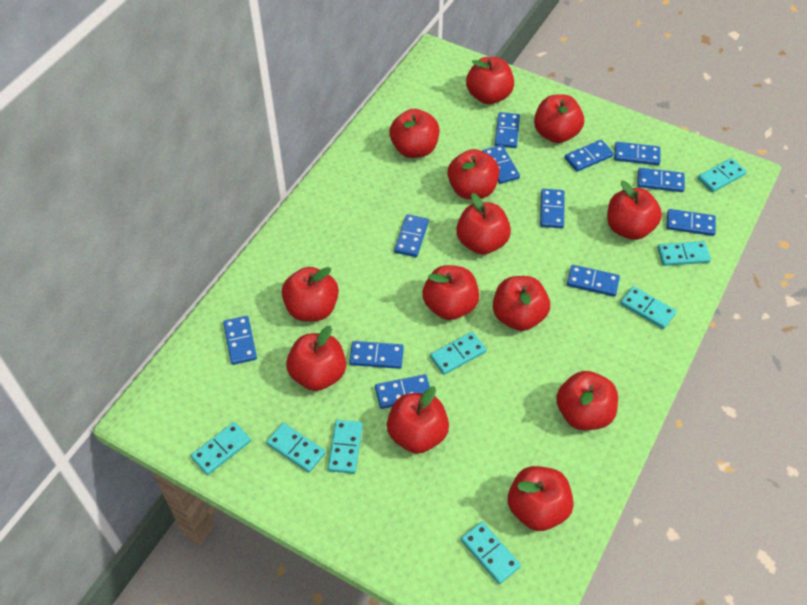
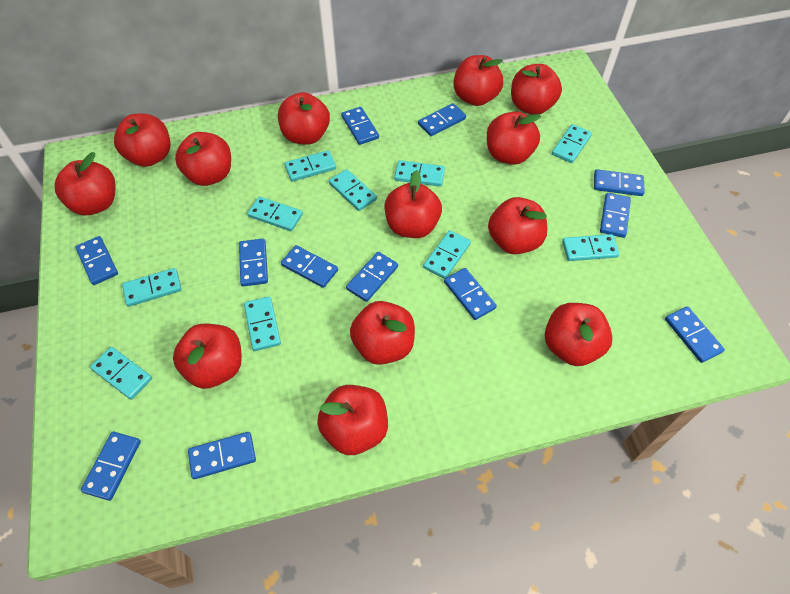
turquoise domino: [191,422,251,475] [266,423,326,473] [328,420,363,474] [430,332,487,375] [461,522,521,584] [620,286,676,329] [657,241,711,266] [698,158,747,192] = 8 -> [90,347,152,400] [122,268,182,307] [244,296,281,351] [247,196,303,231] [284,150,336,182] [329,169,377,211] [394,160,445,187] [423,230,471,279] [552,124,592,163] [562,234,620,261] = 10

